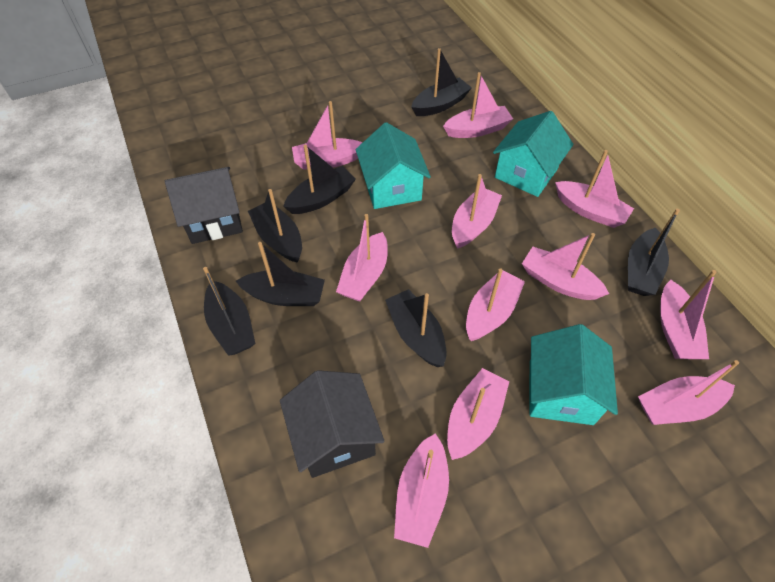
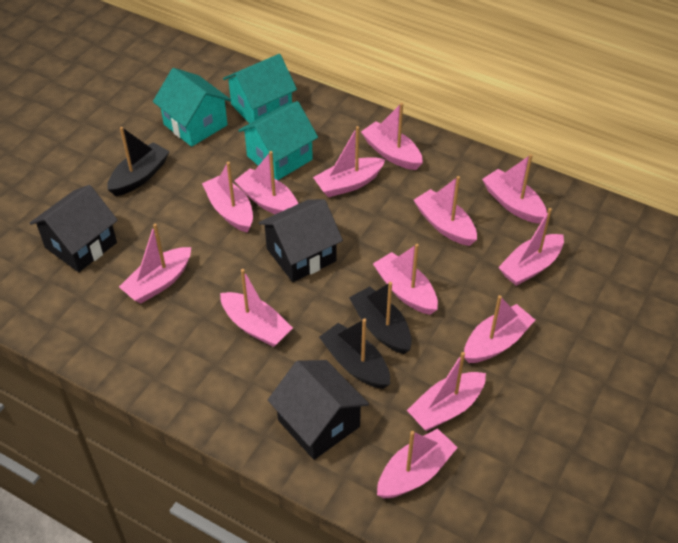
black boat: [203,267,255,356] [236,242,325,306] [248,189,302,263] [283,145,356,214] [385,289,447,367] [411,48,472,116] [628,209,680,296] = 7 -> [107,127,170,196] [319,318,390,389] [349,282,412,354] = 3
black house: [165,167,243,244] [280,370,385,478] = 2 -> [30,185,118,272] [258,199,343,282] [268,360,369,460] = 3
pink boat: [292,101,362,169] [336,214,388,302] [394,433,449,548] [443,72,513,138] [447,368,509,460] [452,174,502,249] [466,268,525,341] [522,233,609,300] [555,150,634,228] [638,360,739,425] [660,270,716,359] = 11 -> [119,223,191,304] [202,162,253,233] [220,269,293,347] [234,151,298,214] [313,126,386,197] [361,103,423,170] [373,244,438,315] [377,428,458,498] [407,352,486,431] [414,176,477,246] [464,295,535,363] [482,154,547,224] [498,208,564,286] = 13

